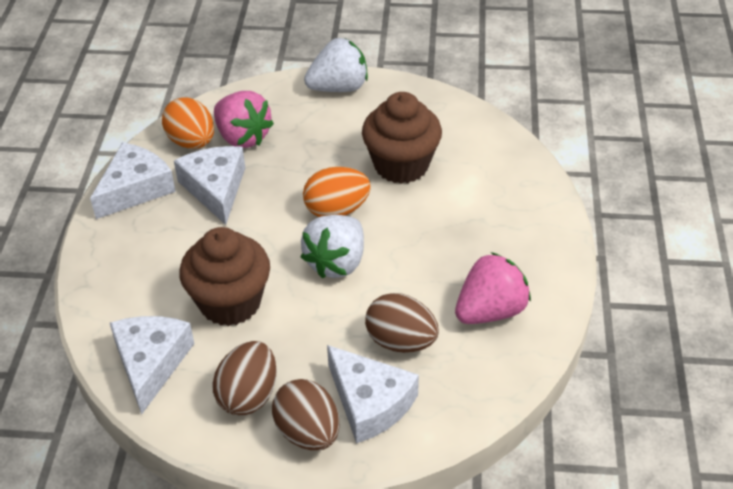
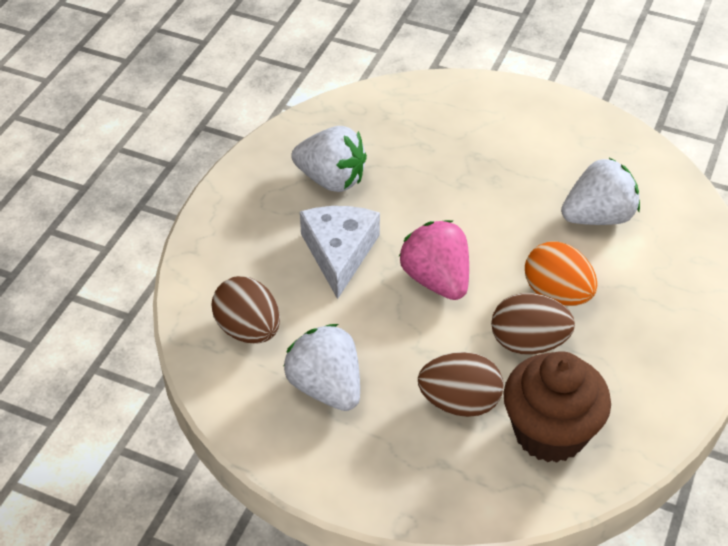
brown cupcake: [179,227,270,326] [362,92,442,184] = 2 -> [503,351,611,463] = 1
orange egg: [162,97,214,149] [303,167,371,217] = 2 -> [525,242,597,306] = 1
pink strawberry: [214,91,274,148] [455,252,531,324] = 2 -> [399,220,469,300] = 1
white cheese: [90,142,176,219] [110,316,195,415] [174,146,245,225] [327,345,419,444] = 4 -> [300,206,380,299] = 1
white strawberry: [301,215,364,279] [304,38,368,92] = 2 -> [283,324,360,411] [291,126,367,192] [561,158,640,225] = 3

